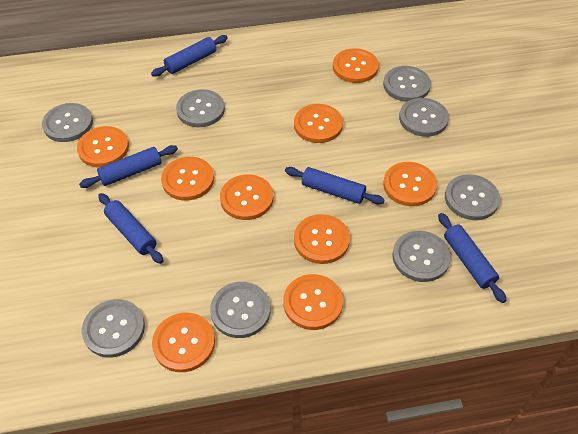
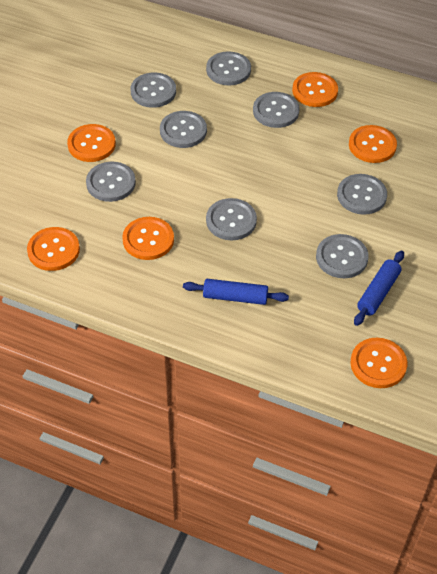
blue rolling pin: [79,145,178,188] [98,193,163,264] [151,35,228,77] [285,167,385,204] [438,213,507,303] = 5 -> [183,279,289,305] [354,251,404,326] = 2
orange button: [77,126,129,167] [152,313,215,372] [161,157,214,201] [220,174,273,220] [283,274,343,330] [294,104,343,143] [294,214,350,264] [333,48,379,83] [383,162,437,206] = 9 -> [27,227,80,271] [67,124,116,162] [122,217,174,260] [292,72,338,107] [349,125,397,163] [350,338,407,388] = 6

